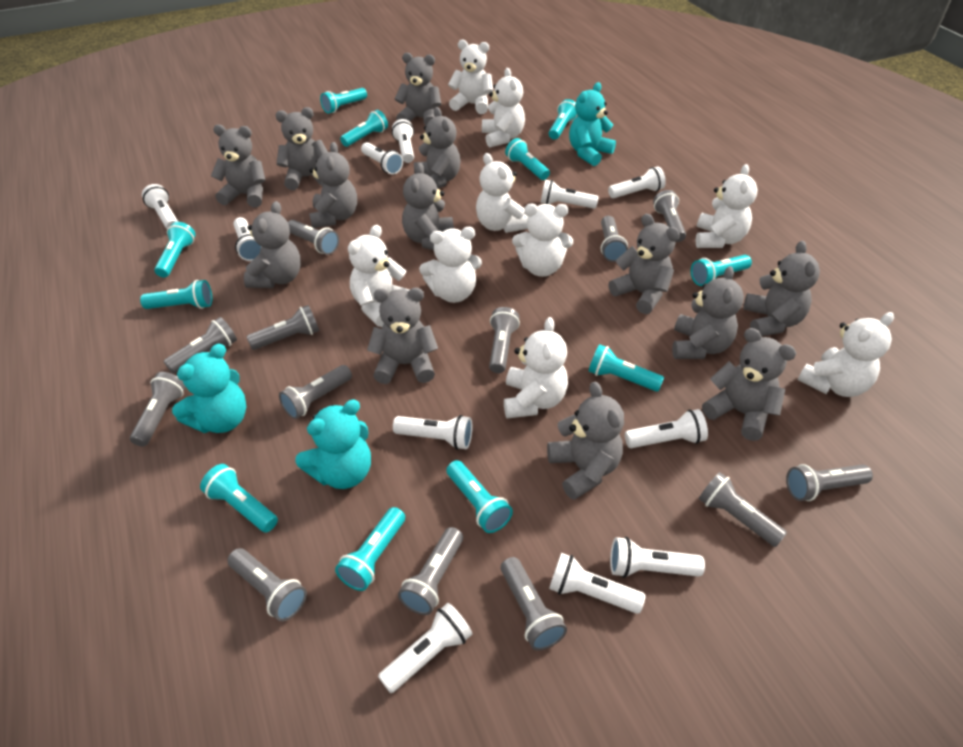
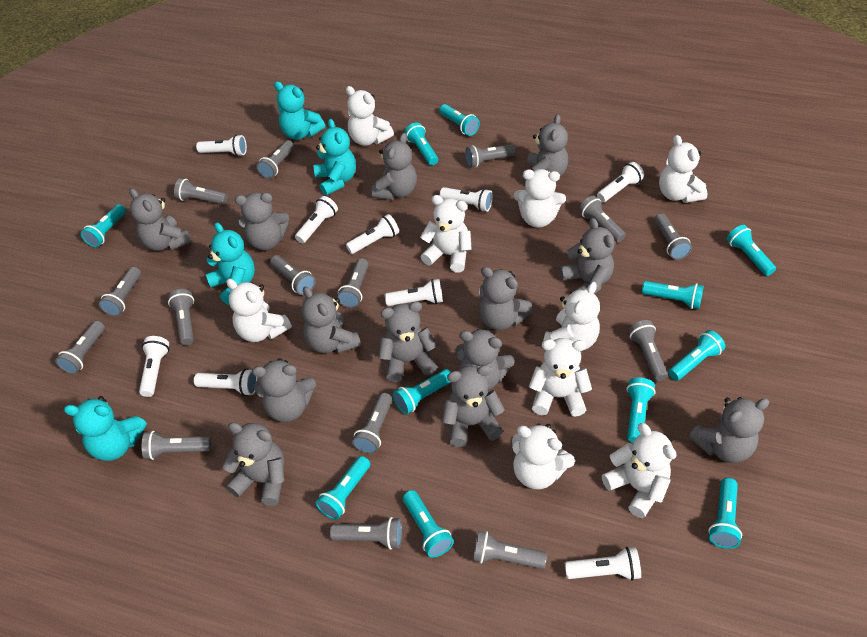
grey flashlight: [130,372,186,447] [163,317,237,373] [228,548,307,621] [246,305,319,350] [279,365,352,419] [288,220,339,255] [398,527,463,615] [489,307,520,373] [501,557,567,650] [601,216,628,262] [653,190,686,242] [699,472,787,547] [786,464,873,501] = 13 -> [55,321,105,374] [99,267,141,316] [142,431,211,460] [168,289,194,345] [174,178,228,205] [257,140,294,179] [270,255,315,295] [330,517,402,550] [337,258,369,308] [352,393,392,454] [465,144,516,168] [473,531,547,569] [579,196,626,242] [628,320,668,381] [654,213,692,260] = 15
turquoise teddy bear: [172,343,247,433] [295,400,371,489] [569,82,616,166] = 3 -> [64,396,147,461] [205,222,255,305] [274,81,325,140] [314,119,356,196] = 4
white flashlight: [142,184,178,229] [233,217,261,261] [361,142,403,175] [378,603,473,693] [392,119,414,163] [393,415,473,450] [541,180,599,209] [549,553,646,614] [608,166,666,198] [610,537,705,578] [625,409,708,448] = 11 -> [139,336,169,397] [194,369,258,396] [196,135,247,156] [295,196,338,243] [346,214,399,254] [385,279,443,306] [440,187,493,212] [565,547,641,581] [597,162,644,202] = 9

